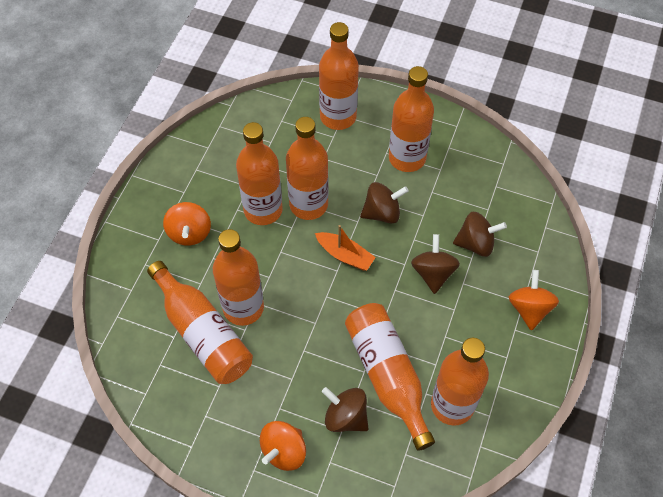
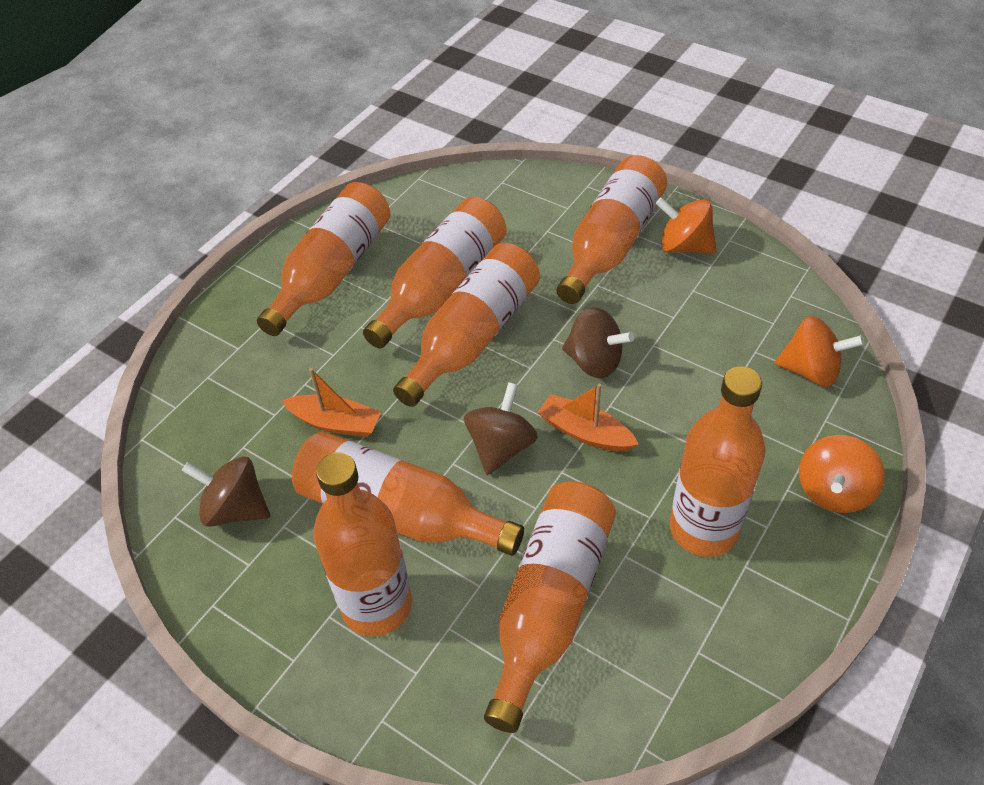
brown spinning top: [322,387,368,432] [360,182,409,224] [411,234,460,294] [453,212,507,257] = 4 -> [182,456,270,527] [464,382,538,475] [562,307,634,378] = 3
orange boat: [315,225,376,271] = 1 -> [282,368,381,437] [537,384,639,452] = 2

